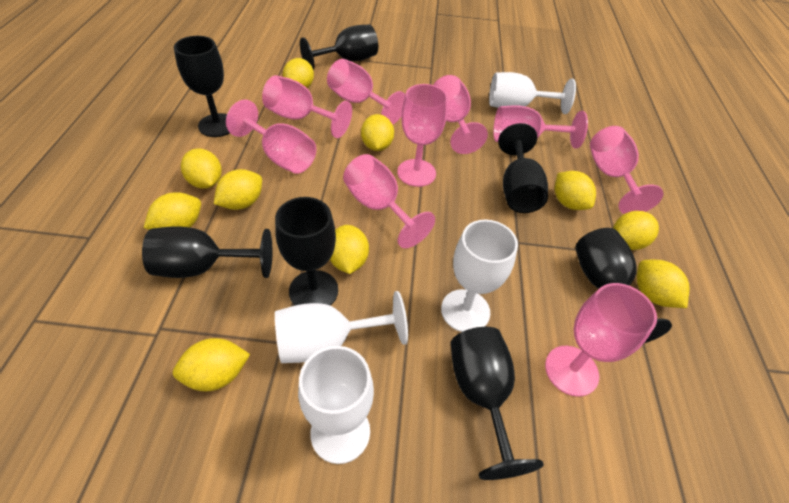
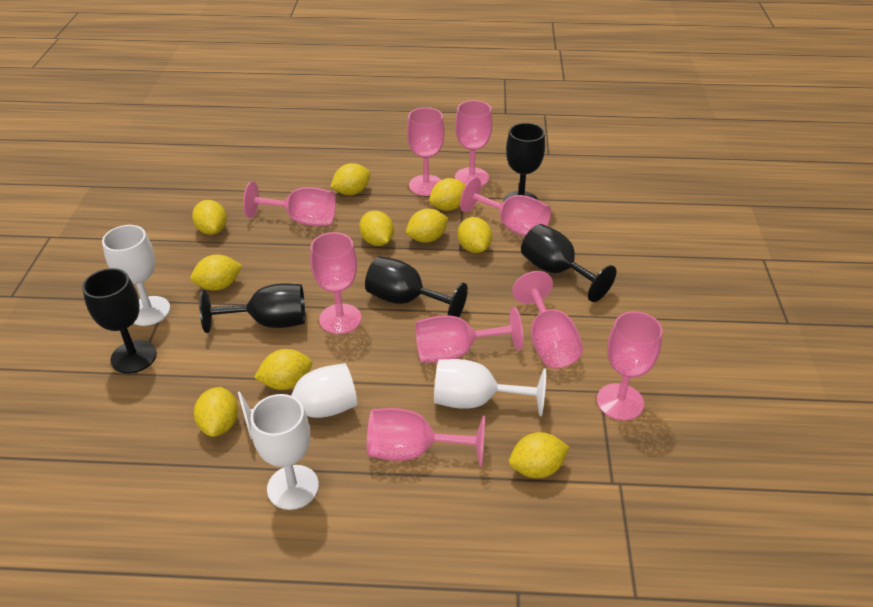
black goblet: [142,226,272,278] [174,36,230,137] [275,197,338,306] [300,24,378,71] [451,327,544,480] [498,123,548,213] [575,228,672,343] = 7 -> [82,268,157,374] [199,283,305,333] [365,256,468,317] [503,123,545,202] [521,224,616,302] = 5

